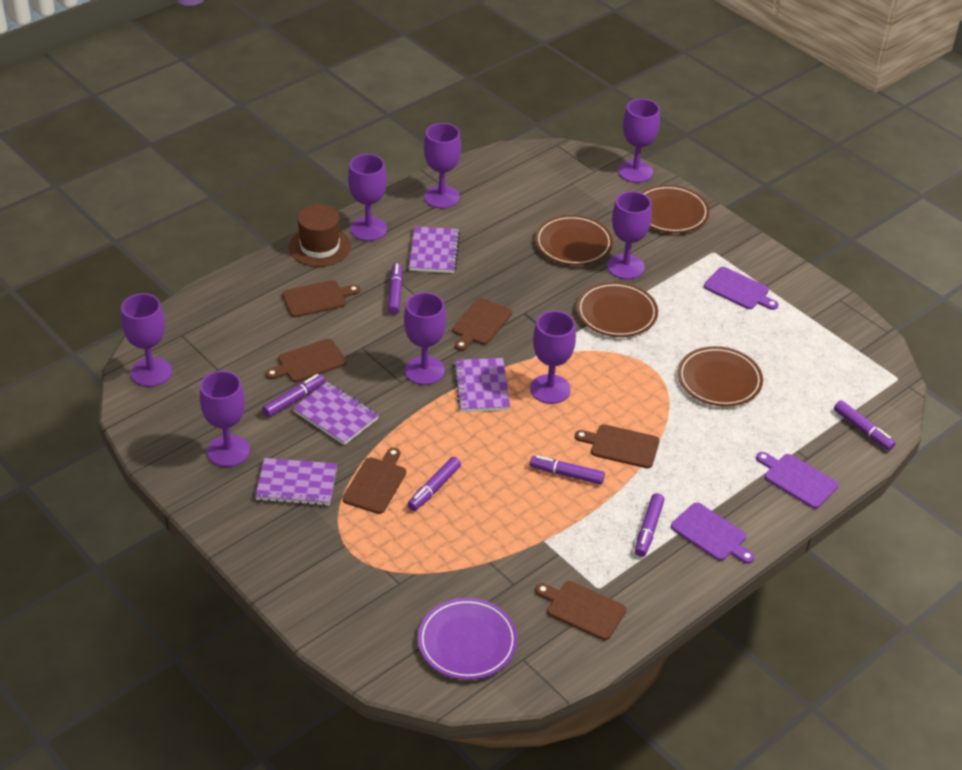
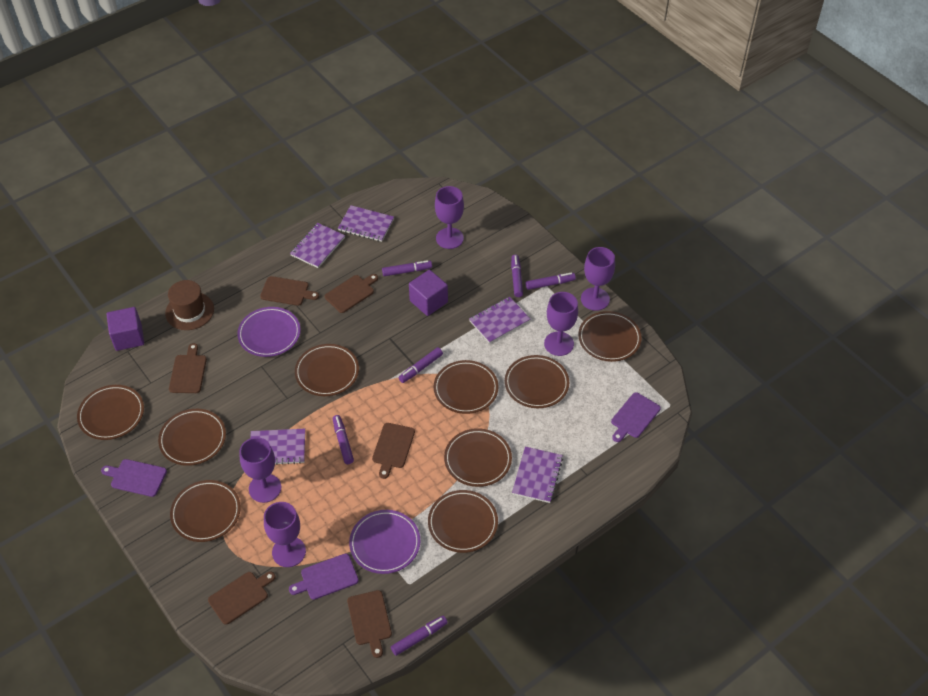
brown plate: [535,215,613,265] [576,282,658,337] [640,185,710,233] [678,346,763,407] = 4 -> [77,385,144,440] [158,409,226,466] [170,480,241,542] [295,344,359,396] [428,490,498,553] [434,360,499,414] [444,428,512,487] [505,355,569,408] [578,311,642,362] = 9
purple cube: none = 0 -> [106,307,144,351] [409,270,448,316] = 2
purple goblet: [121,293,172,387] [200,371,250,467] [348,154,387,241] [404,292,446,385] [424,123,461,209] [530,311,576,404] [607,191,652,279] [618,99,660,183] = 8 -> [239,437,281,503] [264,502,306,567] [435,186,464,249] [544,292,578,356] [581,247,615,311] = 5
purple notebook: [255,458,337,506] [293,382,379,445] [409,226,460,273] [454,358,510,412] = 4 -> [250,429,305,465] [290,223,345,268] [338,205,394,242] [469,297,530,344] [512,447,563,503] = 5
purple plate: [418,598,518,680] = 1 -> [237,307,301,357] [349,510,420,574] = 2

